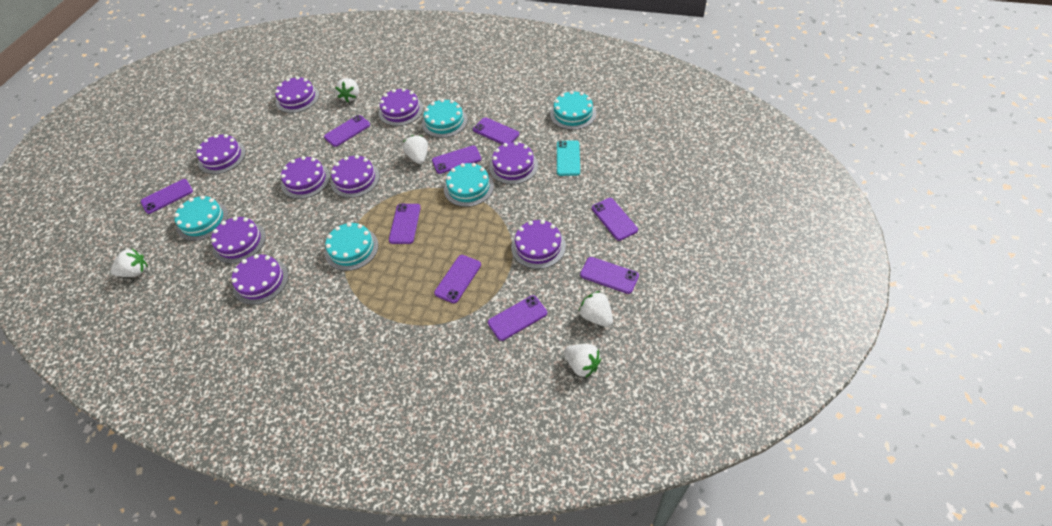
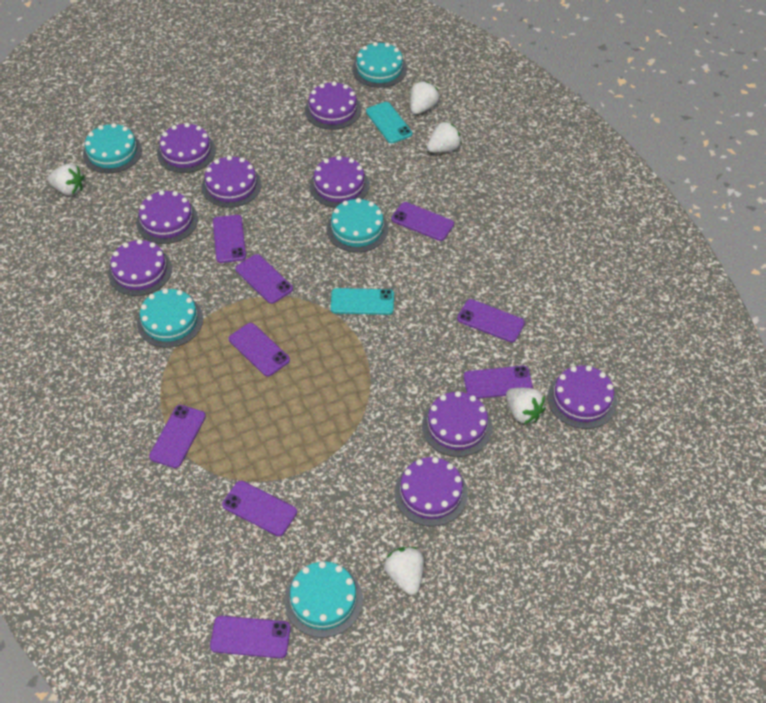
turquoise phone: [557,140,580,176] = 1 -> [331,288,394,315] [366,102,412,143] = 2

